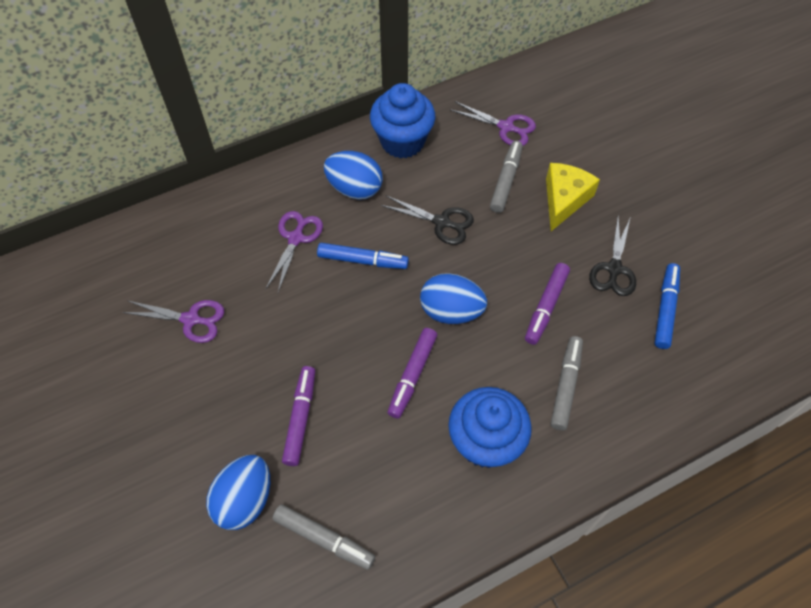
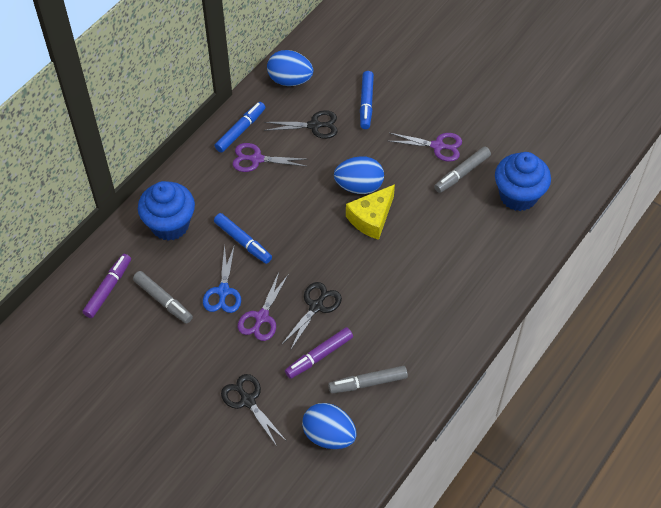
black scissors: [381,196,474,245] [589,218,636,296] = 2 -> [221,374,285,446] [264,110,338,139] [281,282,342,349] = 3
blue marker: [317,243,409,269] [654,263,680,349] = 2 -> [214,213,272,264] [215,102,265,153] [360,71,374,129] = 3
blue scissors: none = 0 -> [203,244,241,313] = 1
purple marker: [282,366,315,466] [388,328,437,419] [525,263,570,345] = 3 -> [82,254,131,318] [285,327,353,379] = 2

